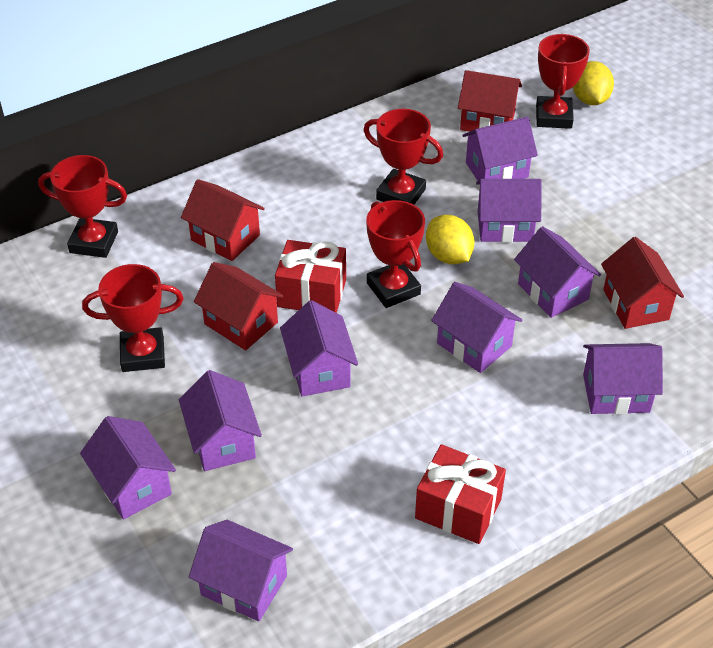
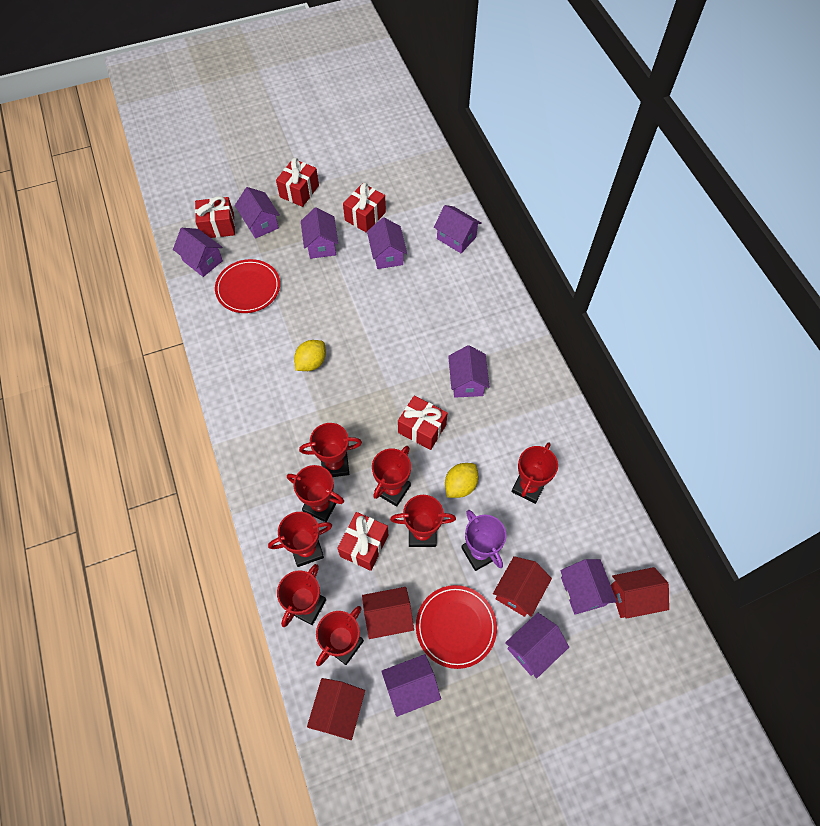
purple trophy: none = 0 -> [461,510,506,571] = 1
red gift: [275,240,346,313] [415,444,506,544] = 2 -> [195,196,235,238] [276,158,319,207] [337,512,388,571] [343,183,386,233] [398,396,448,450] = 5
red plate: none = 0 -> [215,259,280,313] [416,585,497,669] = 2
red trophy: [38,155,127,258] [82,264,184,372] [364,109,443,205] [366,200,425,308] [536,34,590,129] = 5 -> [268,512,332,567] [277,564,326,627] [287,465,344,522] [299,423,362,477] [316,606,364,666] [372,446,411,507] [390,495,456,547] [512,442,558,504] = 8

